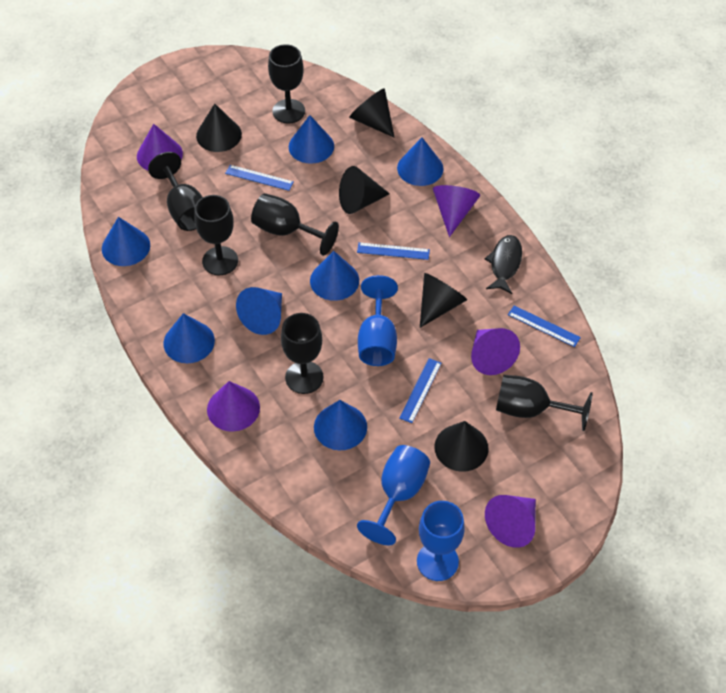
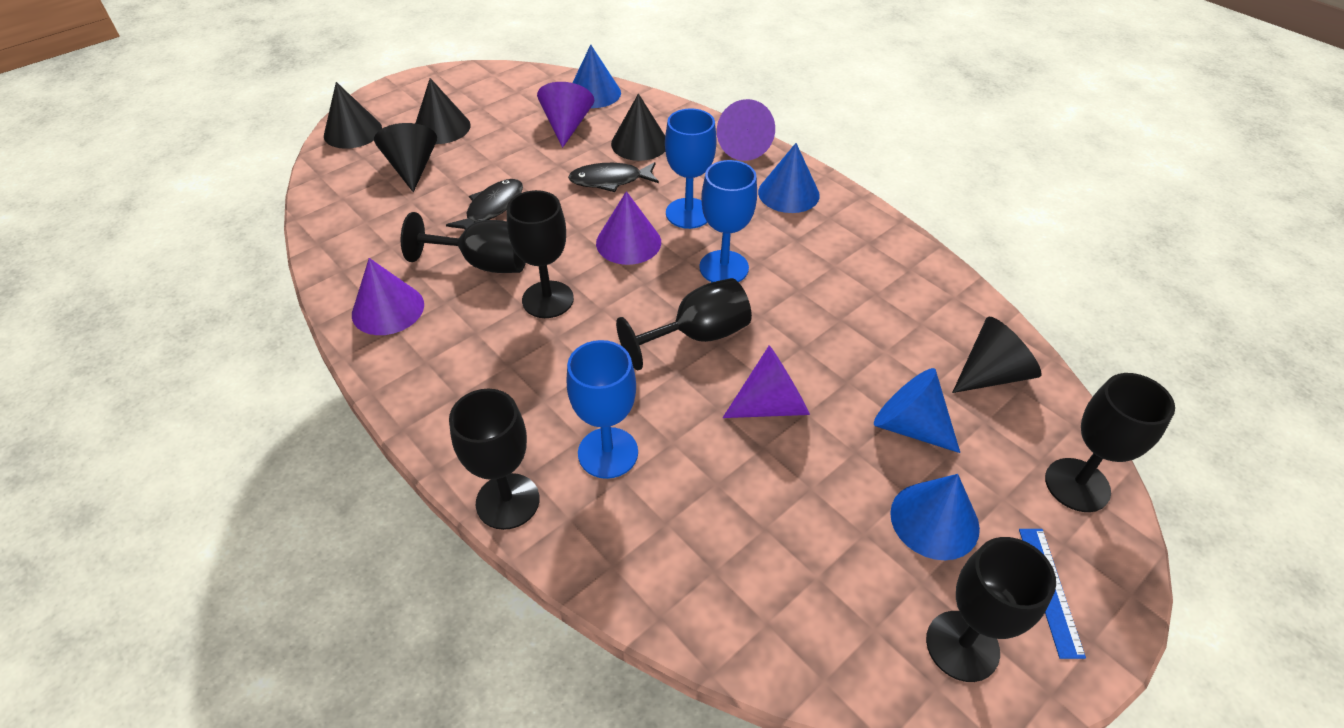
black fish: [485,235,522,294] = 1 -> [446,179,523,230] [568,162,659,192] = 2
blue cone: [102,217,150,266] [164,313,215,363] [236,287,282,335] [289,115,334,164] [310,251,359,301] [314,400,367,450] [397,137,444,186] = 7 -> [572,45,621,108] [758,143,820,213] [874,368,960,453] [890,474,980,560] = 4
blue ruler: [225,165,294,191] [357,242,430,260] [399,358,442,423] [508,305,581,347] = 4 -> [1019,529,1086,659] = 1

